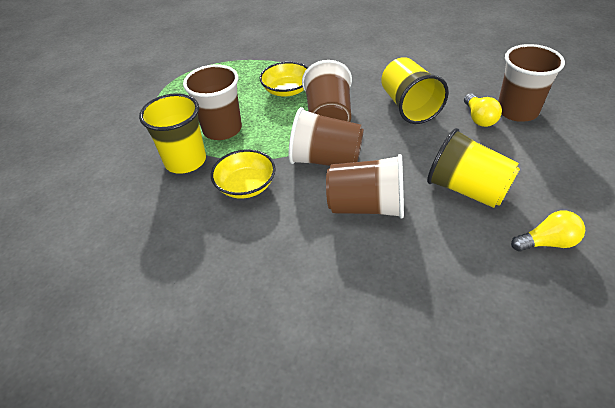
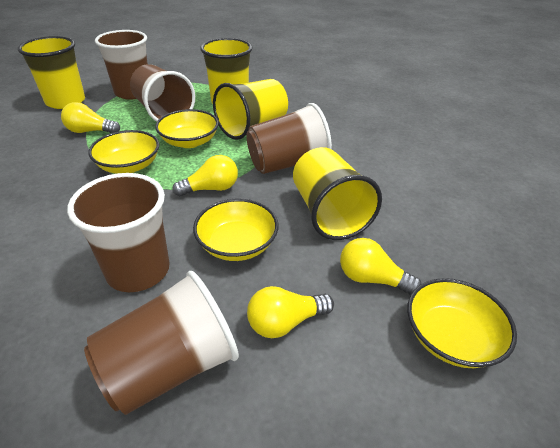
yellow bowl: [211,150,276,198] [260,62,308,97] = 2 -> [88,130,159,174] [155,109,219,148] [193,199,279,261] [407,278,517,368] = 4
yellow cup: [139,93,206,174] [381,57,449,124] [427,128,520,208] = 3 -> [18,36,85,109] [200,38,252,104] [213,79,288,140] [293,147,382,240] = 4
yellow light bulb: [464,94,502,127] [511,211,585,251] = 2 -> [61,102,120,133] [172,155,238,196] [247,286,334,338] [340,238,422,295] = 4

